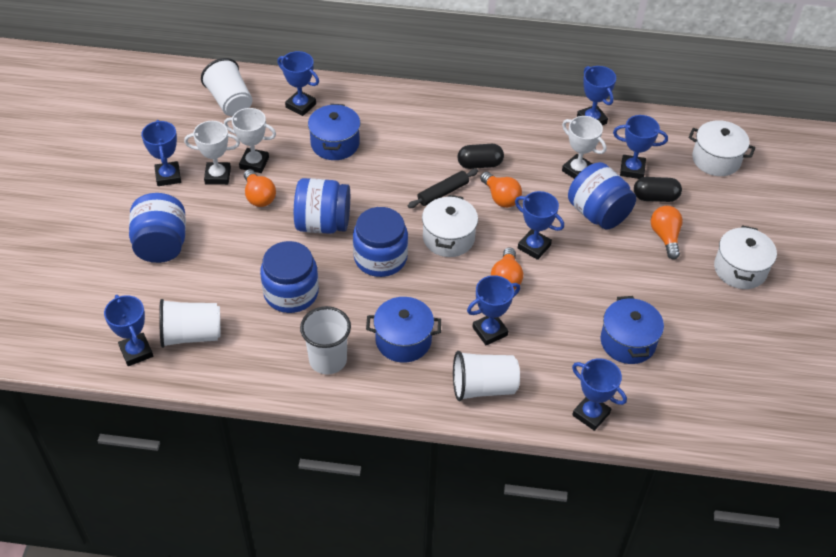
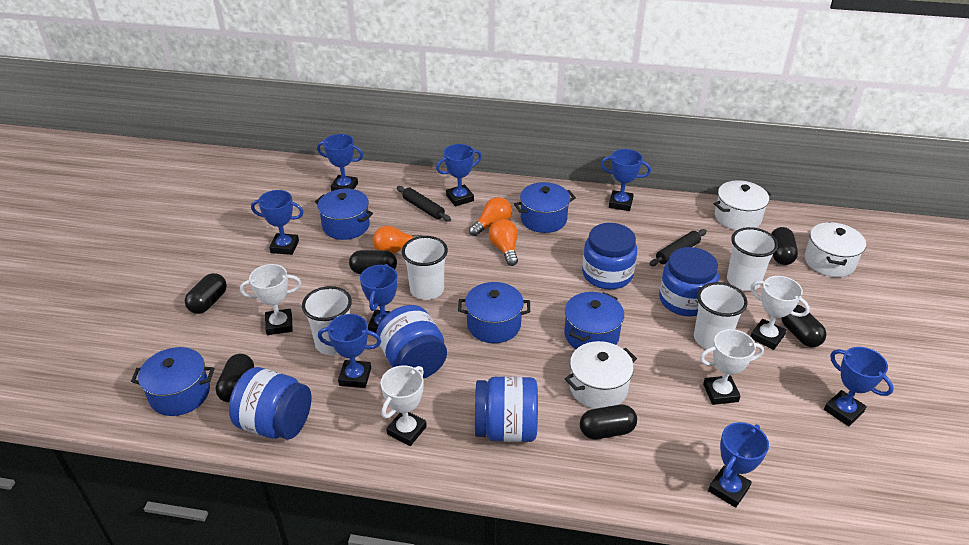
black capsule: [458,144,504,169] [634,177,682,202] = 2 -> [185,273,227,314] [216,354,254,403] [349,250,397,274] [580,405,637,439] [771,227,798,265] [781,305,827,347] = 6
black rolling pin: [408,169,478,208] = 1 -> [397,186,451,222] [650,229,707,266] = 2
blue pot: [308,104,360,160] [366,297,441,363] [601,296,664,364] = 3 -> [131,347,214,416] [315,189,373,240] [458,282,530,343] [514,182,576,233] [564,292,624,349] = 5
orange light bulb: [244,169,276,207] [480,172,522,208] [491,247,523,290] [651,206,683,259] = 4 -> [373,226,423,254] [469,197,512,236] [489,219,518,266] = 3
white trophy: [184,121,240,185] [224,108,276,173] [562,116,606,179] = 3 -> [240,264,301,335] [381,365,427,446] [700,329,764,405] [750,276,810,350] = 4

